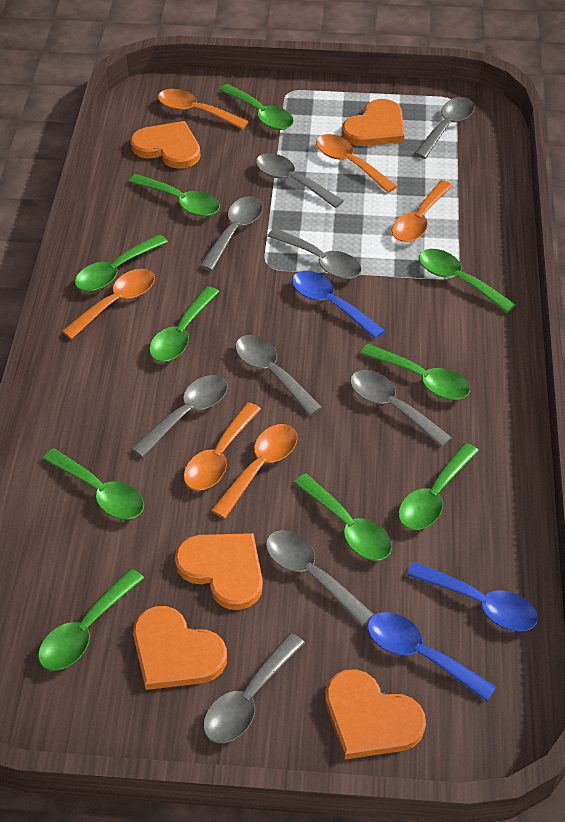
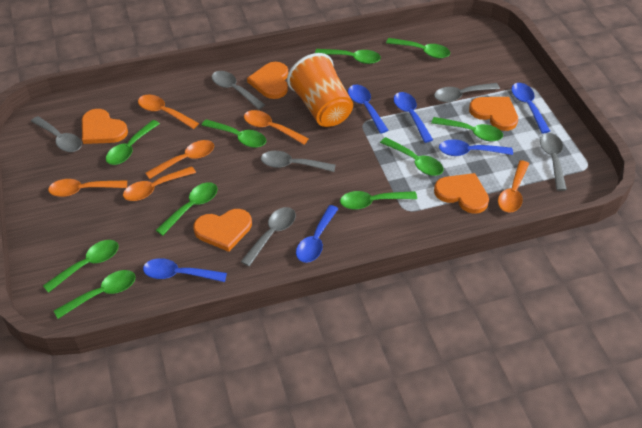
blue spoon: [292,271,385,339] [367,612,496,701] [407,562,538,631] = 3 -> [143,258,227,282] [296,205,339,263] [348,85,389,134] [394,92,433,143] [439,139,513,156] [511,83,550,134] = 6
grey spoon: [131,375,228,457] [200,196,263,271] [203,633,305,743] [235,335,322,416] [256,153,344,208] [266,530,374,626] [267,228,361,279] [350,370,452,447] [414,97,474,159] = 9 -> [31,116,82,152] [212,71,265,109] [240,207,296,267] [261,151,336,172] [434,83,500,102] [540,133,567,191] = 6
orange cup: none = 0 -> [287,53,353,127] = 1

